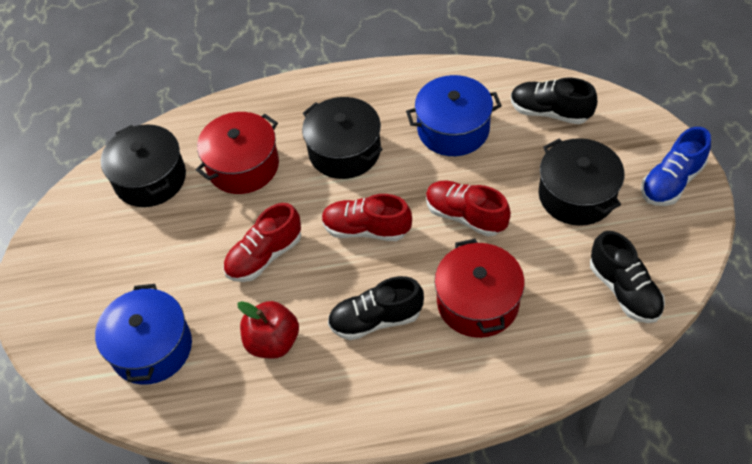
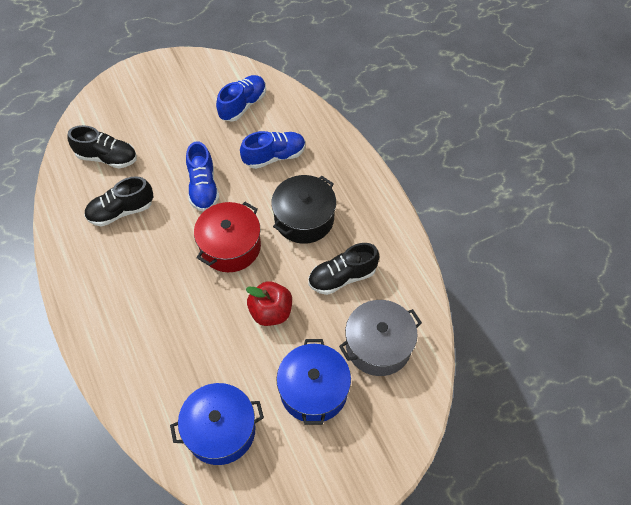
black pot: [101,124,186,207] [302,97,383,179] [539,138,624,226] = 3 -> [271,175,336,244] = 1
blue shoe: [641,127,711,206] = 1 -> [186,142,219,212] [216,75,266,122] [240,131,305,169] = 3
grey pot: none = 0 -> [339,300,422,376] = 1
red pot: [196,112,279,194] [435,239,525,338] = 2 -> [194,202,261,272] = 1
red shoe: [223,203,301,282] [322,194,412,241] [426,181,511,236] = 3 -> none = 0

